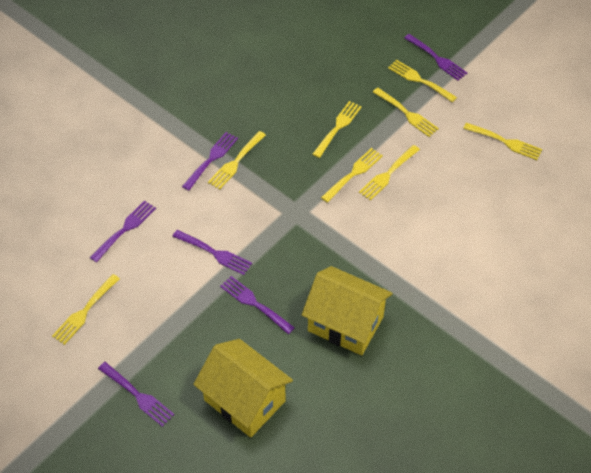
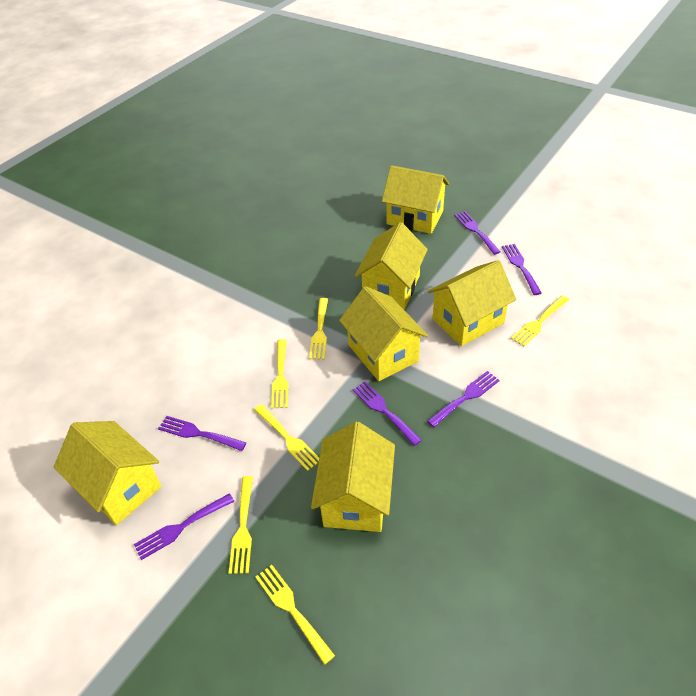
yellow fork: [52,274,120,345] [208,131,266,190] [312,101,362,158] [321,148,383,203] [359,145,420,201] [373,88,439,137] [388,60,457,103] [463,123,542,160] = 8 -> [229,476,253,574] [254,404,319,471] [255,565,335,665] [271,339,289,409] [309,298,328,360] [511,296,569,346] = 6
yellow house: [193,339,293,438] [302,266,393,355] = 2 -> [54,421,161,525] [311,422,395,532] [339,286,428,381] [355,222,428,310] [382,165,450,234] [428,260,516,346] = 6

